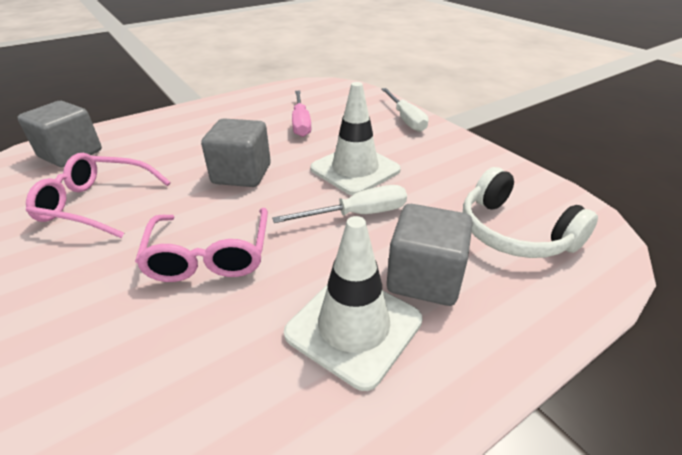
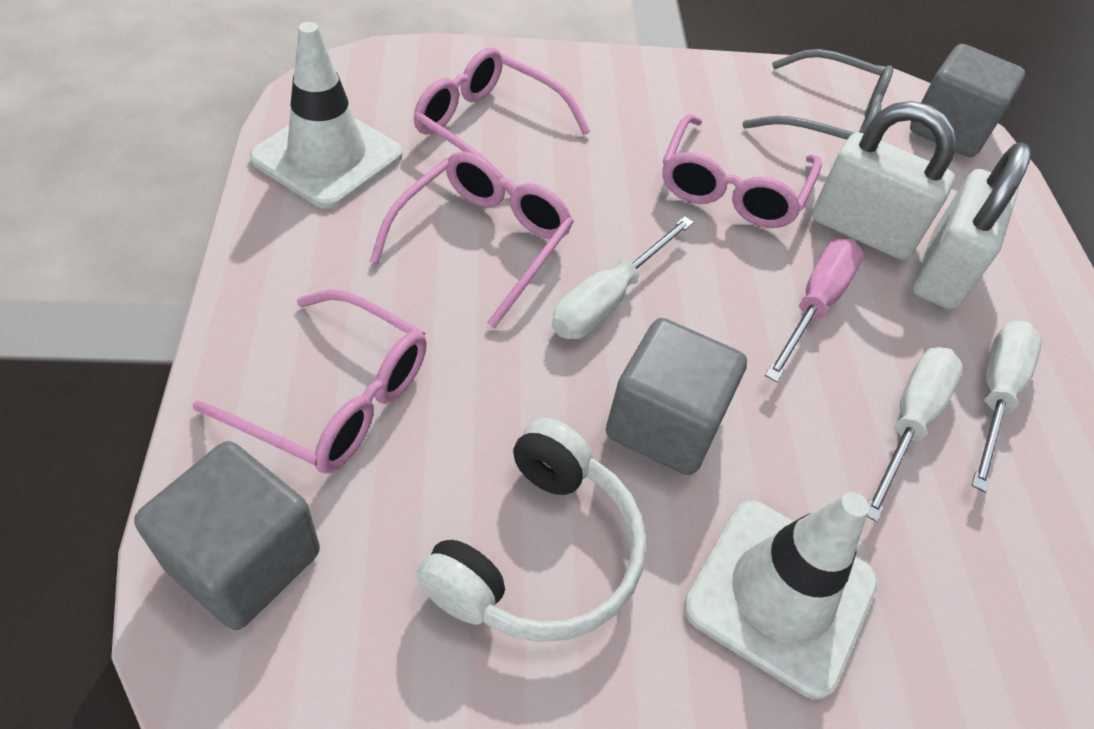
grey glasses: none = 0 -> [743,49,893,140] = 1
pink glasses: [26,153,171,238] [135,208,268,282] = 2 -> [193,289,427,474] [370,151,574,328] [414,48,590,195] [662,114,822,228] = 4
white padlock: none = 0 -> [812,101,957,260] [913,143,1032,309] = 2
white screwdriver: [272,185,407,223] [382,88,429,132] = 2 -> [552,216,694,339] [866,347,963,522] [971,321,1042,493] = 3

